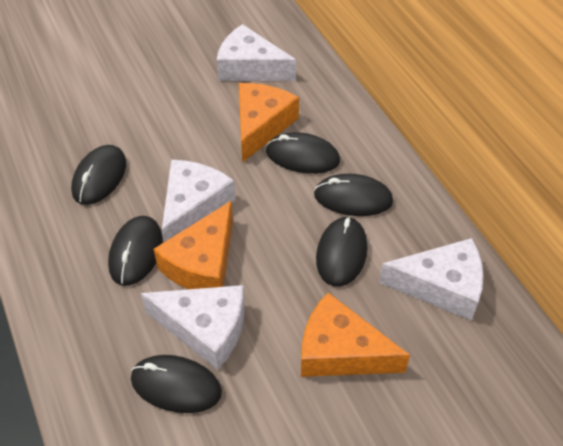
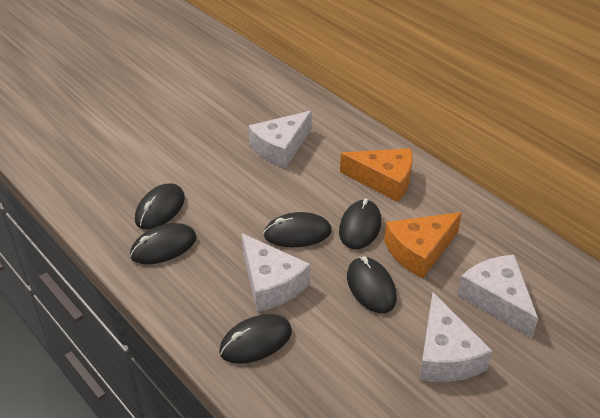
orange cheese: [154,201,233,289] [239,83,299,163] [301,292,410,377] = 3 -> [340,148,413,202] [384,212,462,279] = 2

